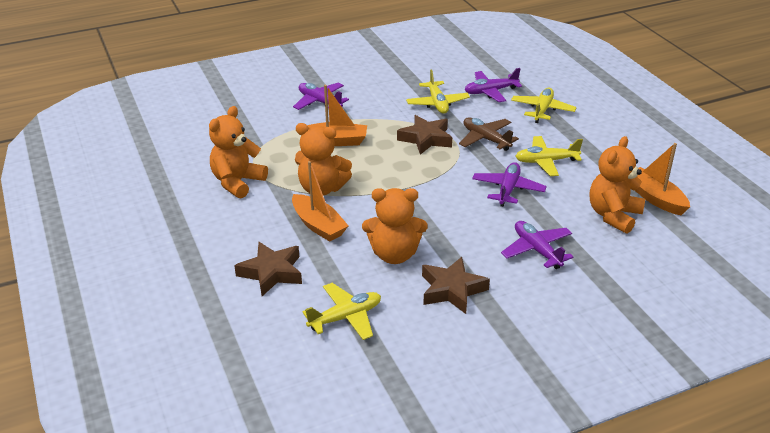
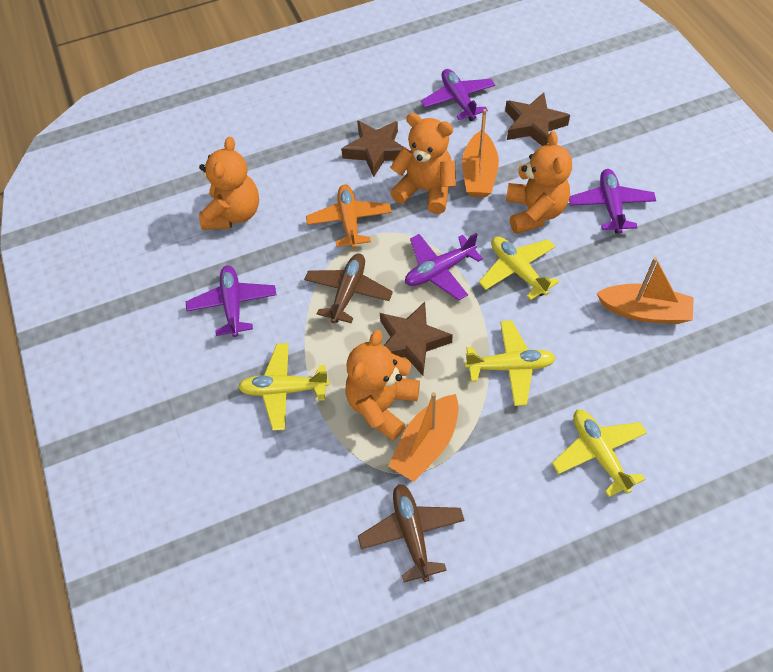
brown plane: [459,117,519,151] = 1 -> [304,253,393,323] [358,484,465,582] = 2
orange plane: none = 0 -> [306,184,391,249] = 1

